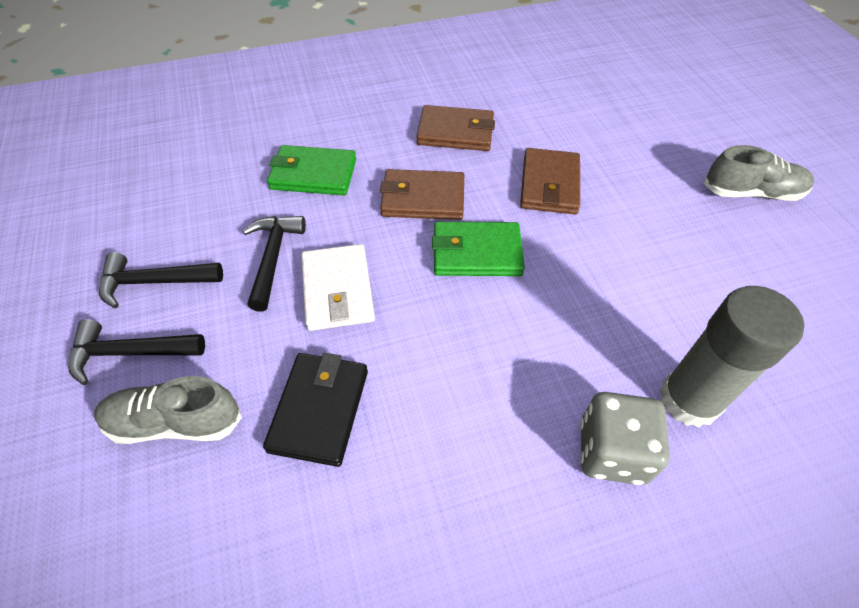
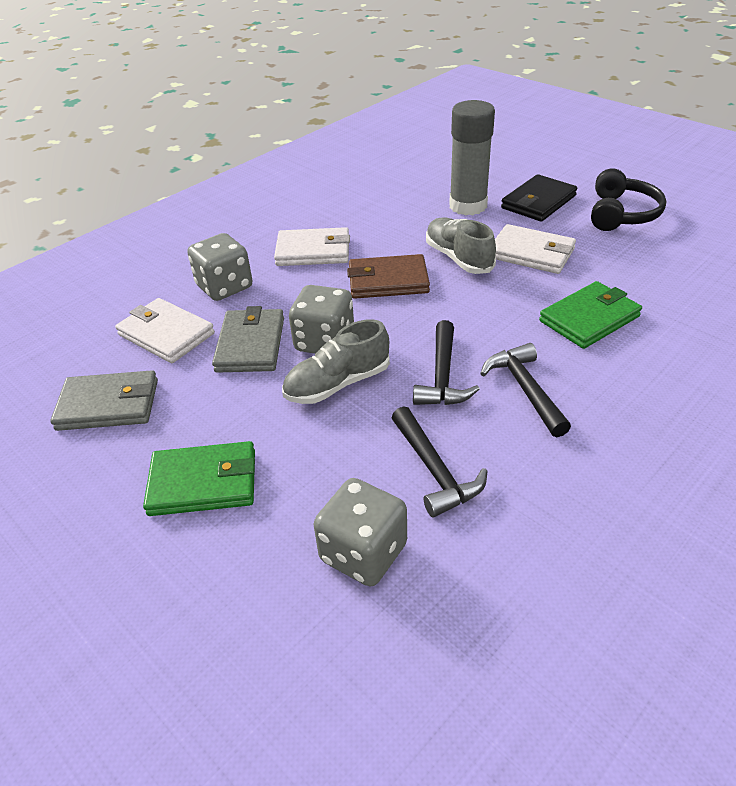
black headphones: none = 0 -> [591,168,666,231] = 1
brown wallet: [380,169,464,220] [417,105,495,151] [520,148,580,214] = 3 -> [347,254,430,299] = 1
grey dice: [580,392,670,485] = 1 -> [187,233,253,301] [289,285,354,354] [314,478,407,587] = 3
grey wallet: none = 0 -> [50,370,158,431] [212,306,284,373] = 2
white wallet: [301,244,375,331] = 1 -> [115,298,215,363] [274,227,350,266] [495,224,576,274] = 3

